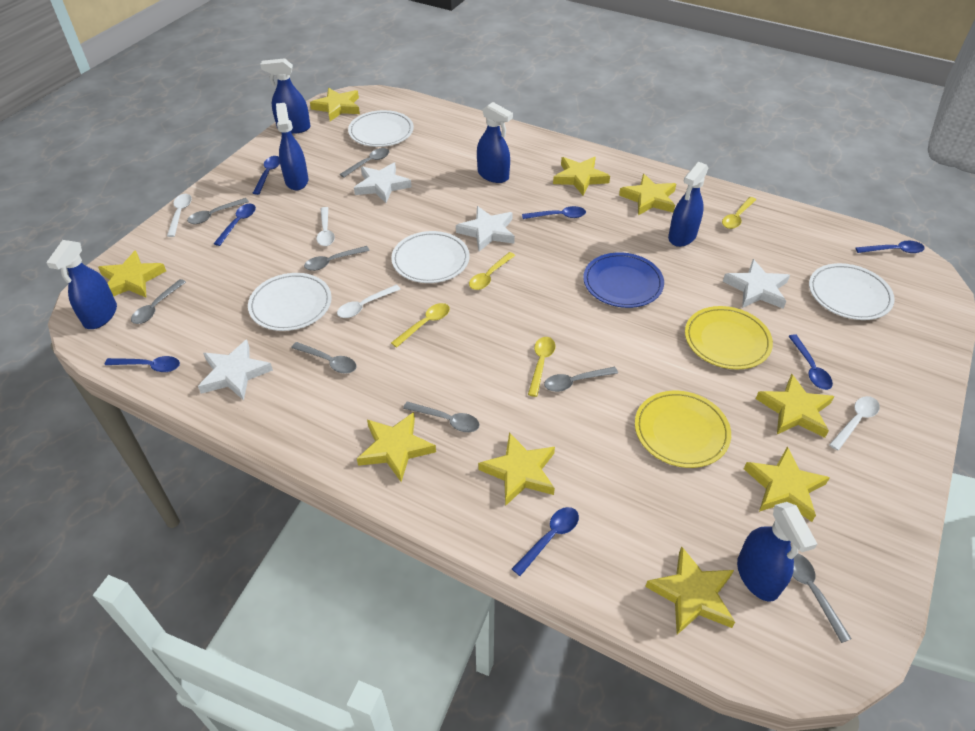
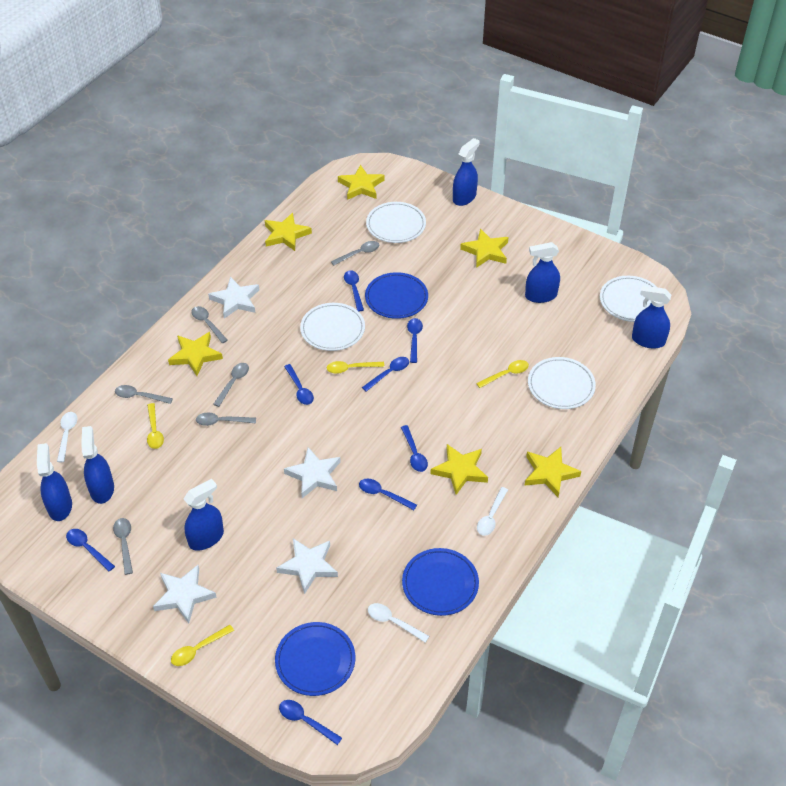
blue plate: [583,252,664,308] = 1 -> [275,622,355,696] [365,272,428,319] [402,548,479,616] = 3
blue spoon: [105,356,180,372] [214,204,256,246] [253,156,280,195] [512,507,579,576] [522,206,586,219] [788,334,833,390] [855,241,925,253] = 7 -> [66,529,115,571] [279,700,342,745] [284,364,314,405] [344,270,364,312] [359,478,417,510] [362,357,409,392] [401,425,428,472] [407,318,423,363] = 8
grey spoon: [131,279,186,324] [187,198,249,224] [291,342,356,374] [304,246,370,271] [340,148,389,178] [403,402,480,432] [544,367,618,392] [792,553,852,643] = 8 -> [113,518,133,575] [115,385,173,404] [191,306,228,343] [196,412,256,426] [213,363,249,407] [331,241,379,266] = 6
white spoon: [167,194,192,237] [316,207,335,246] [337,285,401,318] [829,396,880,451] = 4 -> [57,412,77,462] [368,603,429,643] [477,487,508,536] = 3
yellow plate: [635,391,731,468] [685,306,773,369] = 2 -> none = 0
yellow star: [98,250,166,297] [310,88,360,121] [357,412,436,482] [478,432,555,506] [553,157,610,196] [619,174,676,215] [645,546,735,635] [744,446,830,522] [756,374,834,438] = 9 -> [168,332,223,376] [265,213,312,251] [338,165,384,200] [431,444,488,495] [460,229,508,268] [524,447,581,497] = 6

